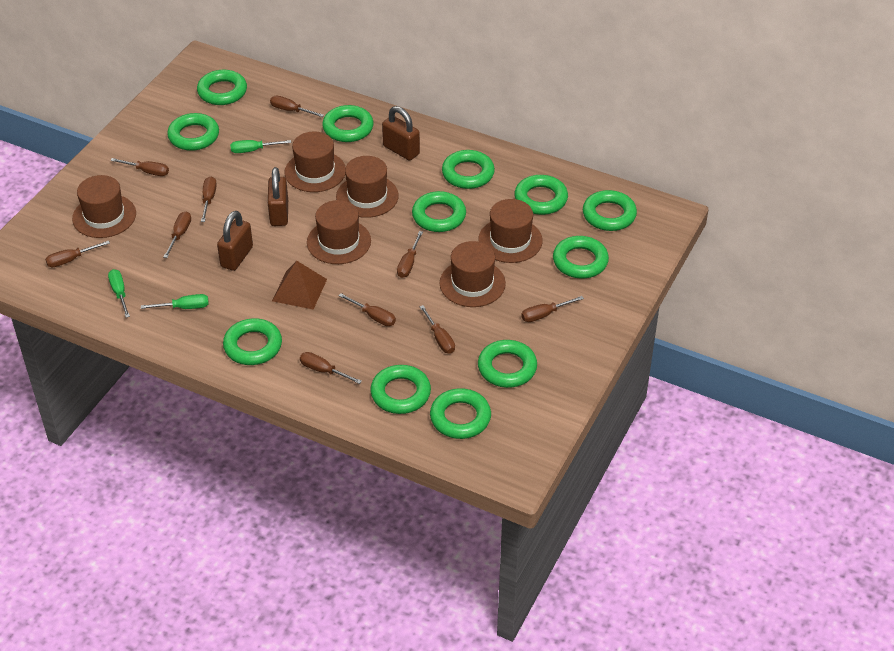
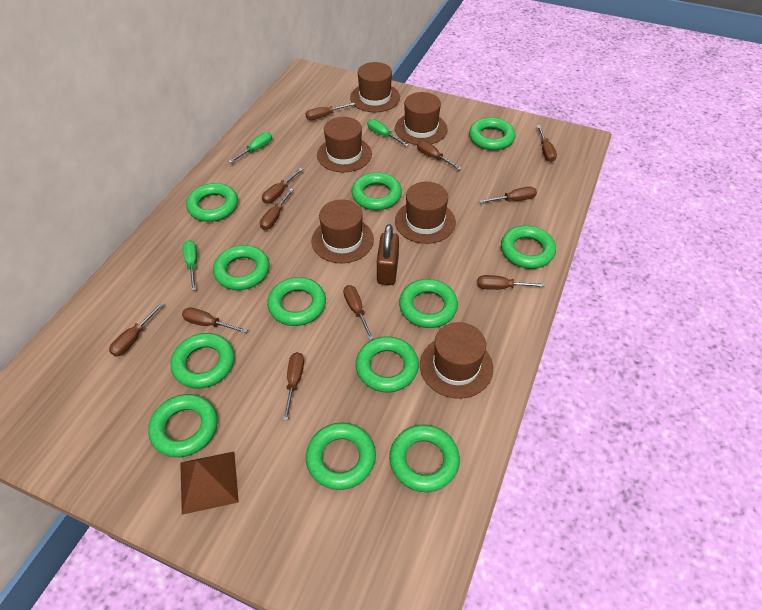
brown padlock: [217,211,253,271] [268,167,288,226] [382,106,420,161] = 3 -> [377,224,399,285] = 1
brown screwdriver: [45,241,110,267] [110,158,169,176] [163,211,191,258] [201,177,217,222] [270,96,324,117] [300,352,362,384] [338,293,396,326] [397,231,423,278] [420,305,455,354] [521,296,584,322] = 10 -> [109,303,164,357] [182,307,247,333] [260,188,294,230] [262,168,303,203] [283,352,304,421] [305,103,355,120] [343,285,374,340] [417,141,462,170] [477,275,545,290] [479,187,537,203] [537,125,557,162] = 11

